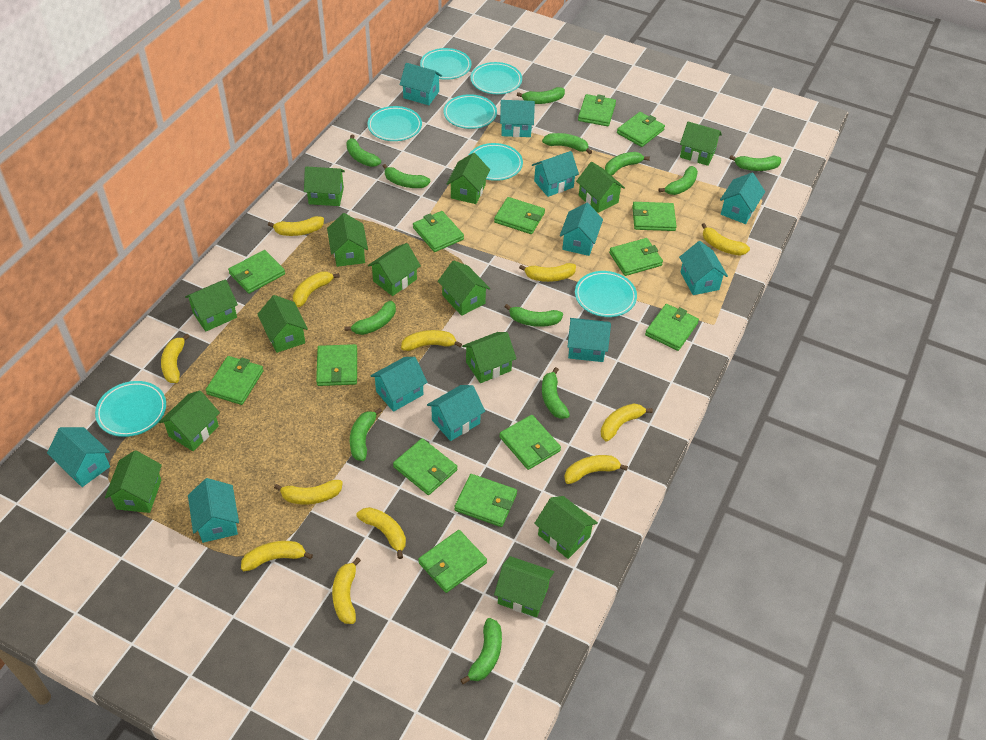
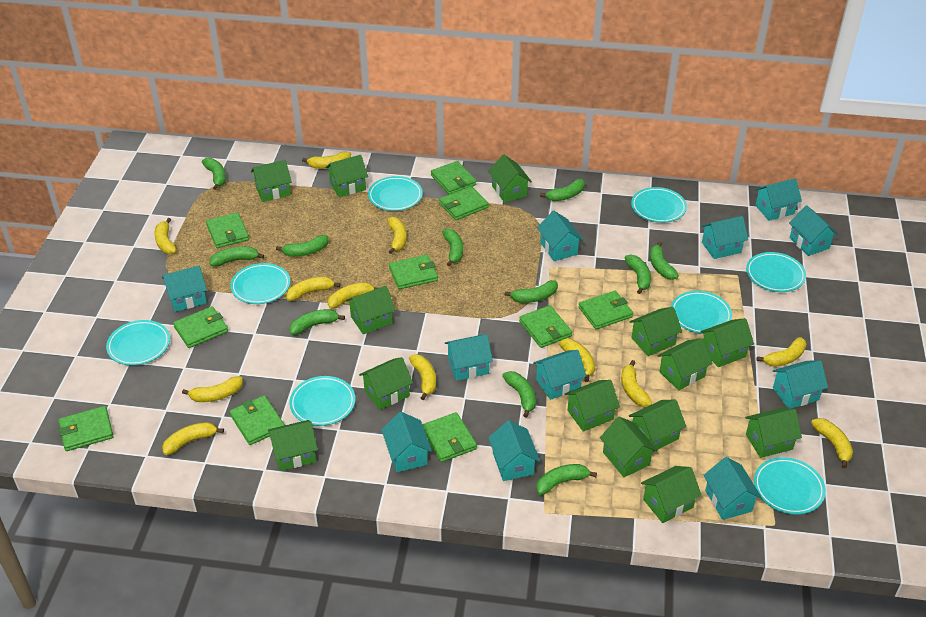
green banana: [344,301,396,335] [346,135,381,167] [350,408,382,461] [383,164,431,188] [461,618,502,685] [505,304,563,327] [517,87,565,104] [542,133,592,154] [542,367,570,419] [605,152,650,176] [659,166,698,195] [730,155,781,171] = 12 -> [202,158,226,190] [209,247,264,267] [276,235,329,257] [289,309,345,335] [442,228,463,266] [502,371,536,418] [504,280,558,303] [536,464,597,495] [540,179,585,201] [625,254,651,294] [650,241,679,280] = 11
green wallet: [206,356,264,405] [228,250,285,294] [316,344,357,386] [393,438,457,495] [413,211,464,252] [418,530,487,593] [454,474,517,527] [494,197,545,234] [499,415,561,470] [578,94,616,126] [609,238,663,276] [617,112,665,147] [632,202,677,231] [645,304,699,351] = 14 -> [58,406,114,451] [173,306,228,348] [206,212,249,248] [229,395,285,445] [389,255,438,289] [422,412,477,462] [431,161,476,194] [439,186,489,220] [519,305,572,348] [578,291,633,330] = 10
turquoise plate: [95,381,166,437] [367,106,422,141] [420,48,471,80] [444,94,497,129] [469,143,523,181] [470,62,522,94] [575,271,637,317] = 7 -> [106,320,170,365] [230,263,290,304] [289,376,355,426] [368,176,423,211] [631,187,687,223] [671,291,732,334] [746,252,806,292] [754,457,826,514] = 8

